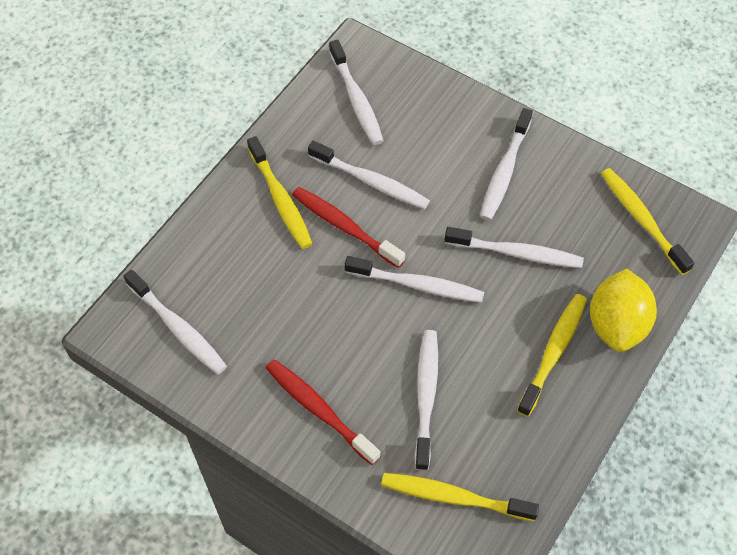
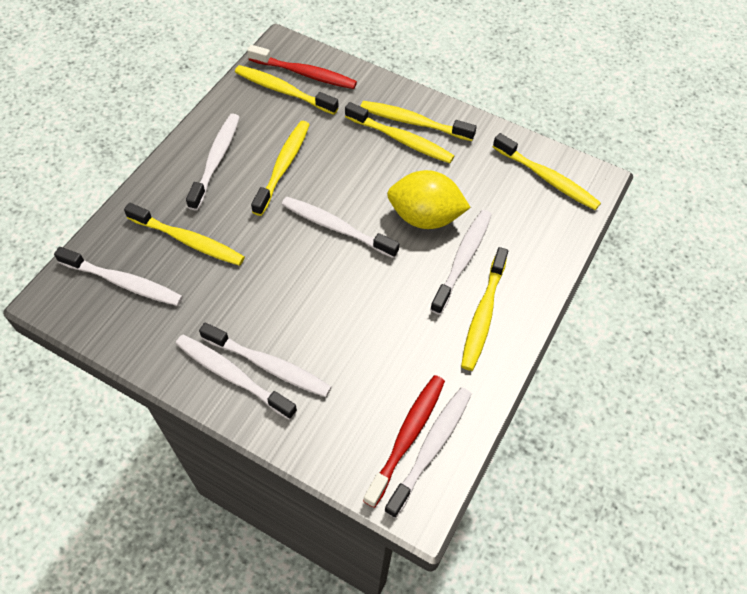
yellow toothbrush: [247,136,312,249] [381,473,539,521] [517,294,587,417] [601,168,694,275] = 4 -> [124,203,245,266] [235,65,339,115] [251,121,310,216] [345,102,454,163] [360,101,477,141] [461,247,508,371] [493,133,601,210] = 7

